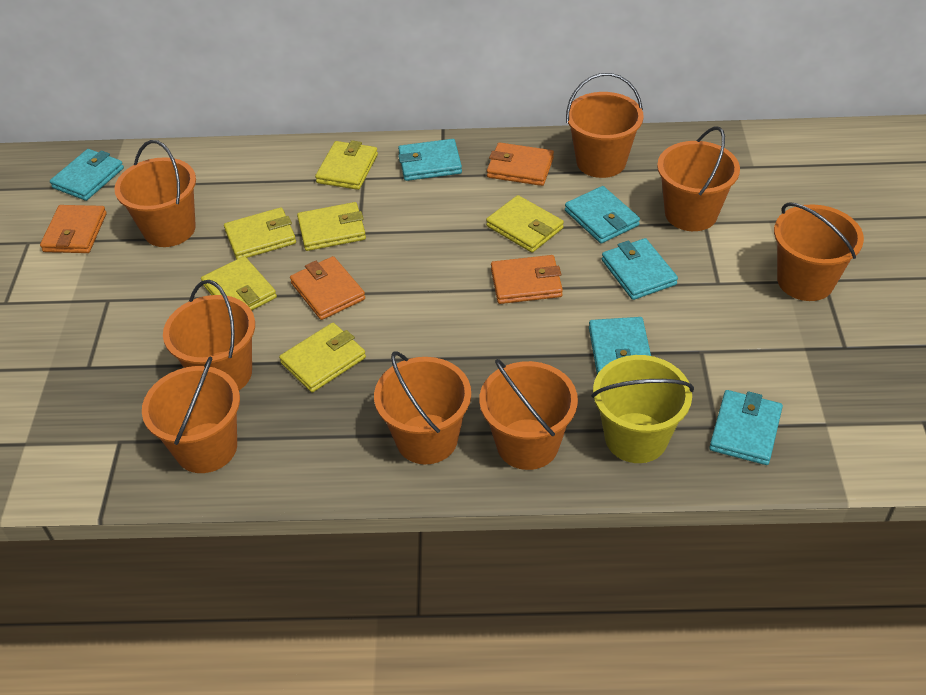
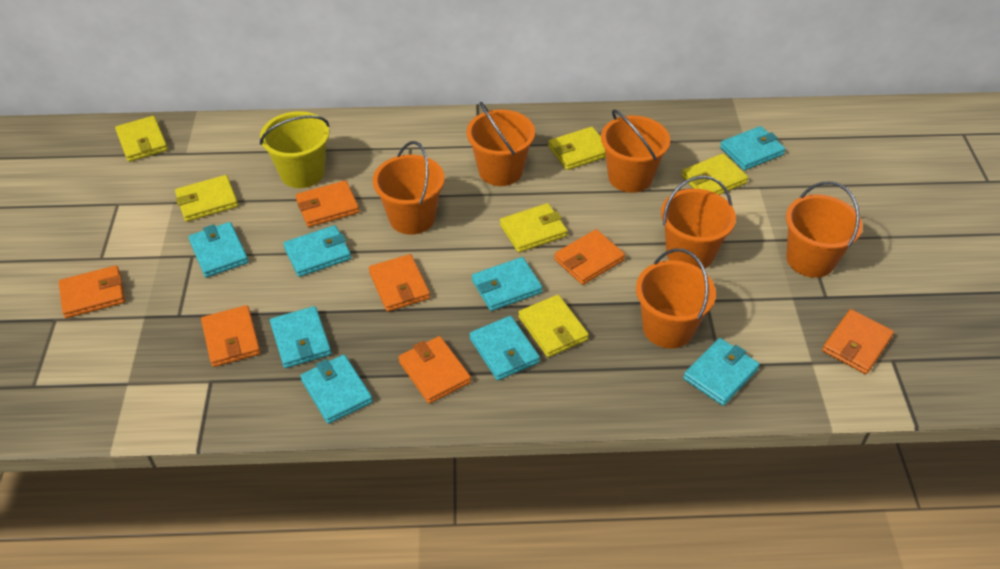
orange bucket: [114,140,196,247] [142,356,240,473] [163,280,255,390] [374,351,471,464] [479,359,578,470] [566,73,644,178] [657,126,740,231] [774,202,864,301] = 8 -> [373,141,445,235] [467,102,535,186] [601,110,670,193] [636,249,716,348] [661,175,736,269] [786,181,863,278] = 6
orange wallet: [40,205,107,253] [290,256,365,320] [487,142,554,186] [491,255,563,304] = 4 -> [59,265,125,318] [201,305,261,367] [296,180,359,227] [369,254,430,312] [398,336,471,404] [554,229,625,285] [822,309,894,374] = 7
turquoise wallet: [50,149,124,201] [398,139,462,181] [565,186,640,244] [589,317,651,375] [602,238,678,300] [709,390,783,465] = 6 -> [188,222,249,278] [270,306,331,368] [283,225,351,277] [300,355,373,424] [470,316,540,380] [472,257,543,311] [683,338,760,406] [720,126,786,171] = 8

